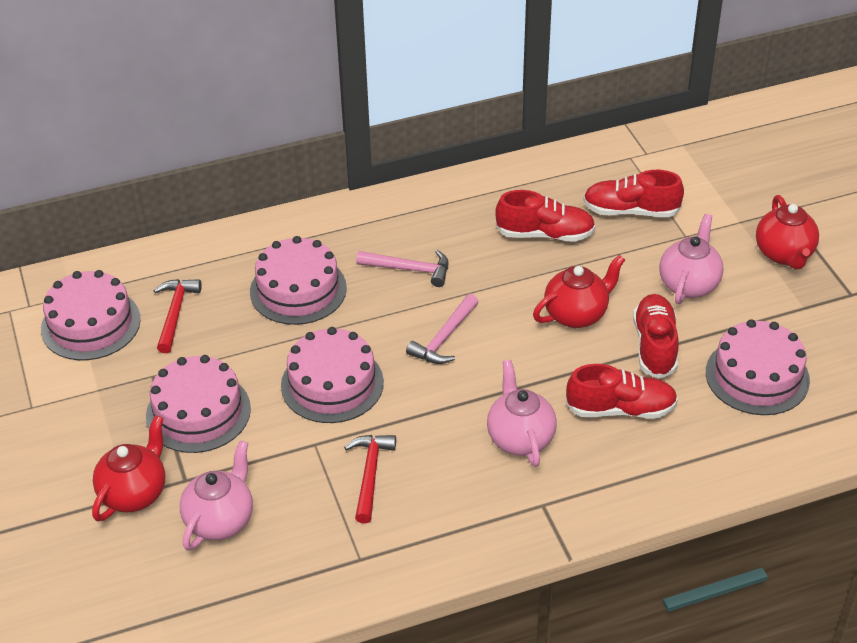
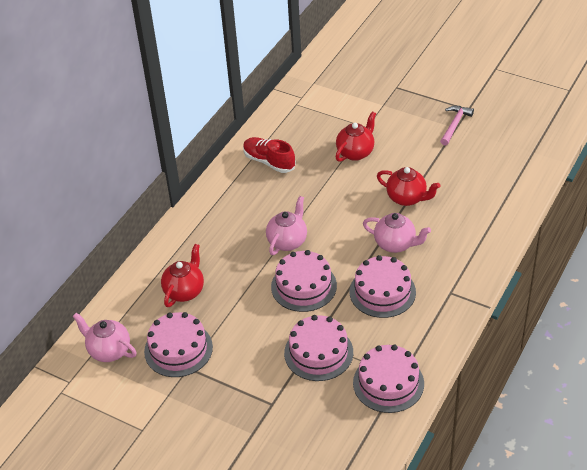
pink hammer: [356,250,448,287] [406,294,478,364] = 2 -> [440,106,474,146] = 1
red hammer: [153,279,202,353] [344,435,396,524] = 2 -> none = 0
red shoe: [495,190,595,242] [566,364,678,418] [583,170,684,217] [633,294,679,379] = 4 -> [243,137,296,173] = 1

